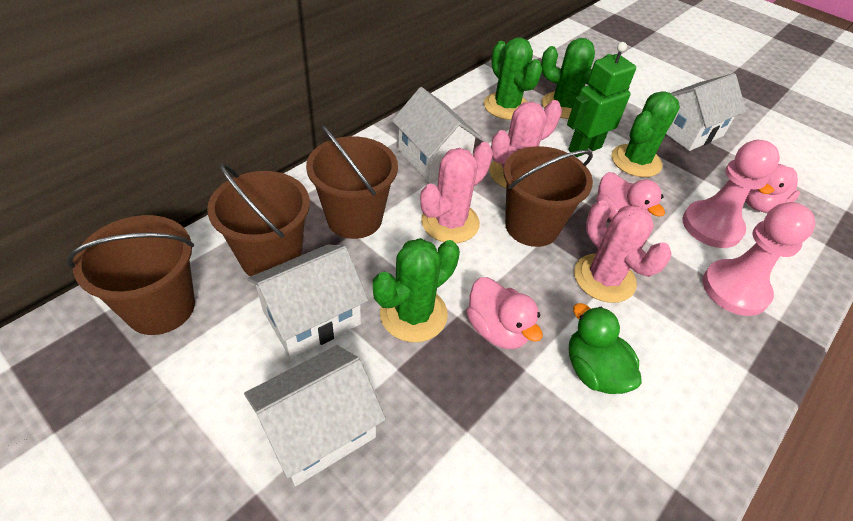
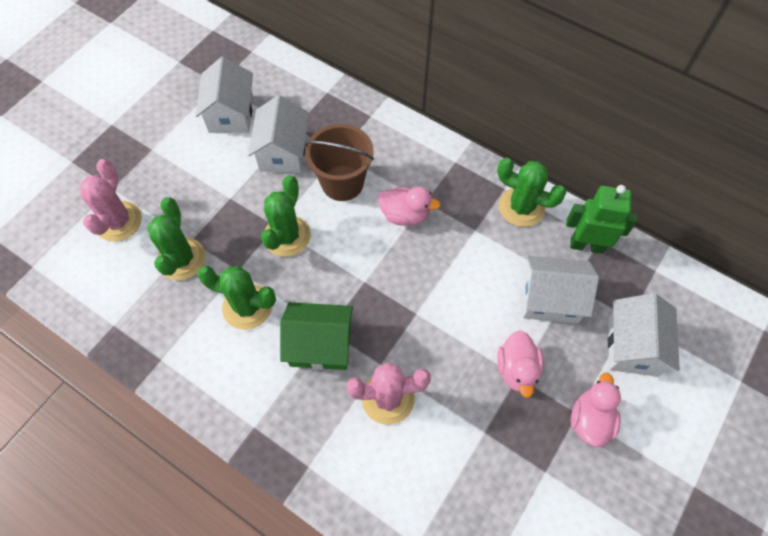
brown bucket: [67,215,195,335] [207,163,310,277] [306,125,398,239] [503,146,593,247] = 4 -> [304,124,374,201] = 1
green duck: [569,303,642,394] = 1 -> none = 0
green house: none = 0 -> [280,302,353,370] = 1
pink cactus: [420,142,493,243] [489,100,562,188] [574,200,672,303] = 3 -> [80,159,142,242] [347,363,431,425] = 2
pink pawn: [682,140,780,248] [702,202,815,316] = 2 -> none = 0

